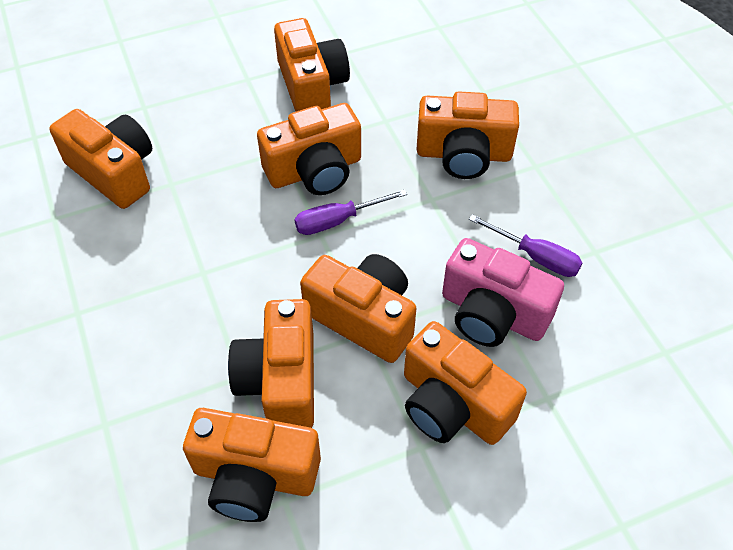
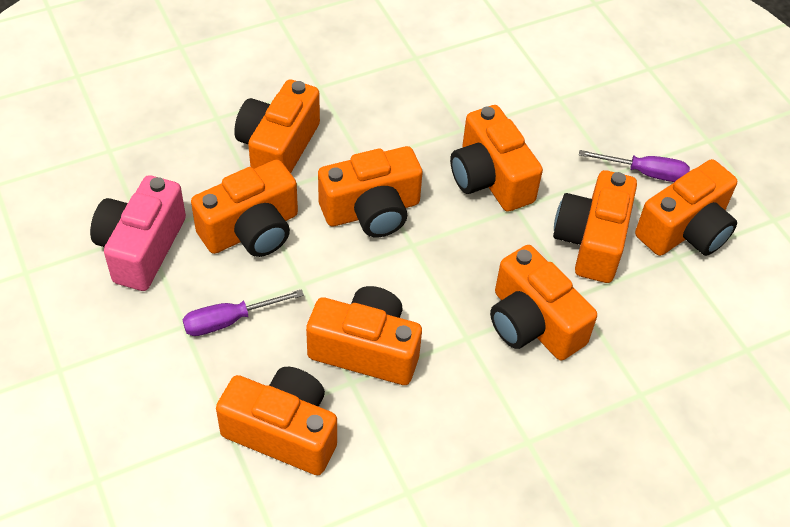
orange camera: [50,109,152,209] [183,408,321,522] [228,299,314,428] [257,103,361,195] [274,18,350,112] [300,254,416,363] [404,321,527,445] [416,91,519,179] = 8 -> [191,160,298,257] [216,367,337,475] [234,79,320,173] [306,286,422,385] [318,146,423,237] [450,105,543,212] [490,245,597,361] [553,170,637,283] [635,159,737,256] = 9

